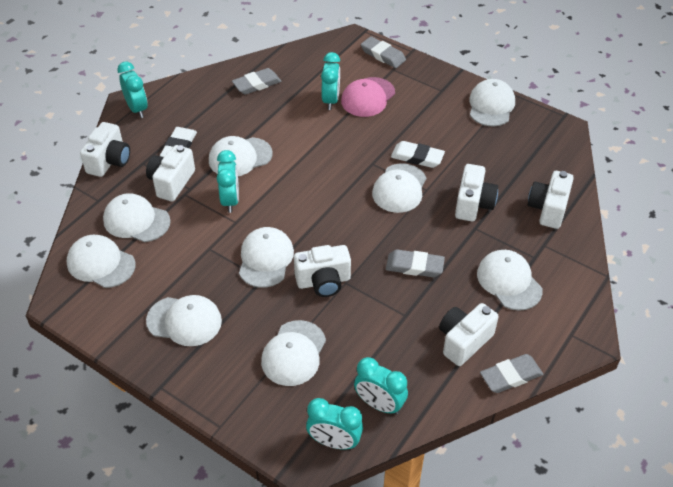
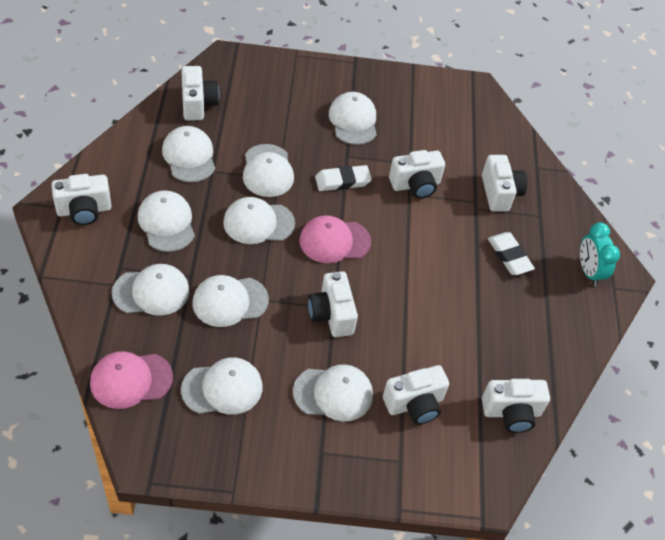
grey eraser: [232,68,282,95] [361,36,406,68] [386,249,445,277] [480,354,543,393] = 4 -> none = 0
pink cap: [341,77,395,117] = 1 -> [90,351,173,409] [299,215,371,263] = 2
turquoise clock: [117,61,148,118] [217,150,239,213] [306,398,363,450] [321,52,340,110] [354,357,408,415] = 5 -> [580,222,620,286] = 1
white camera: [80,122,130,177] [146,145,195,202] [294,245,351,297] [439,303,499,366] [455,164,498,221] [528,171,574,229] = 6 -> [51,174,112,225] [181,66,219,121] [308,271,358,337] [383,365,449,425] [389,150,445,199] [482,155,527,212] [482,379,550,433] = 7

